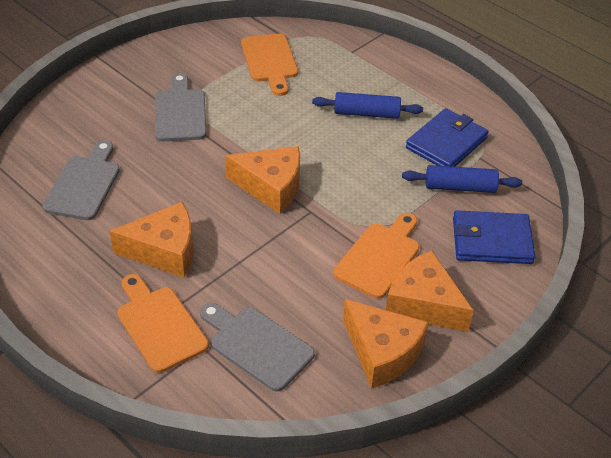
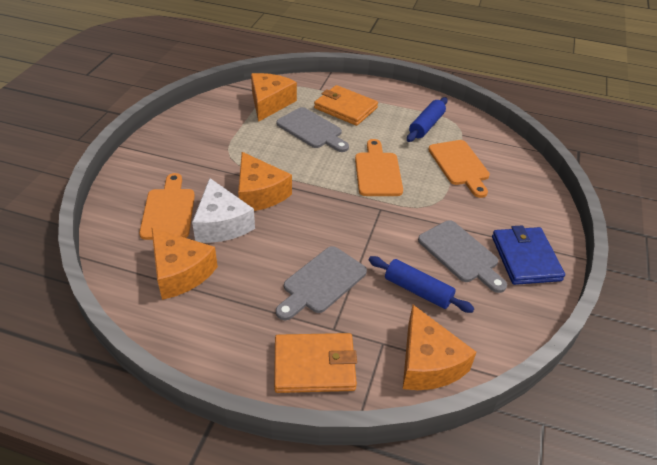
blue wallet: [406,108,488,167] [453,210,536,264] = 2 -> [492,225,565,285] = 1
orange wallet: none = 0 -> [274,333,357,393] [314,85,378,126] = 2
white cheese: none = 0 -> [192,178,255,243] = 1

